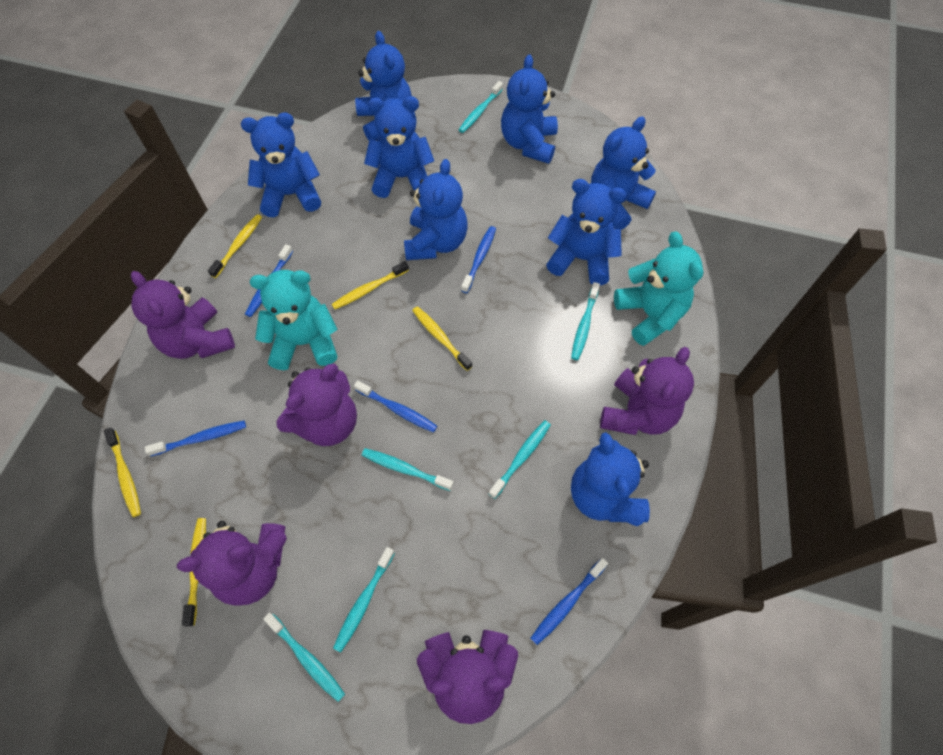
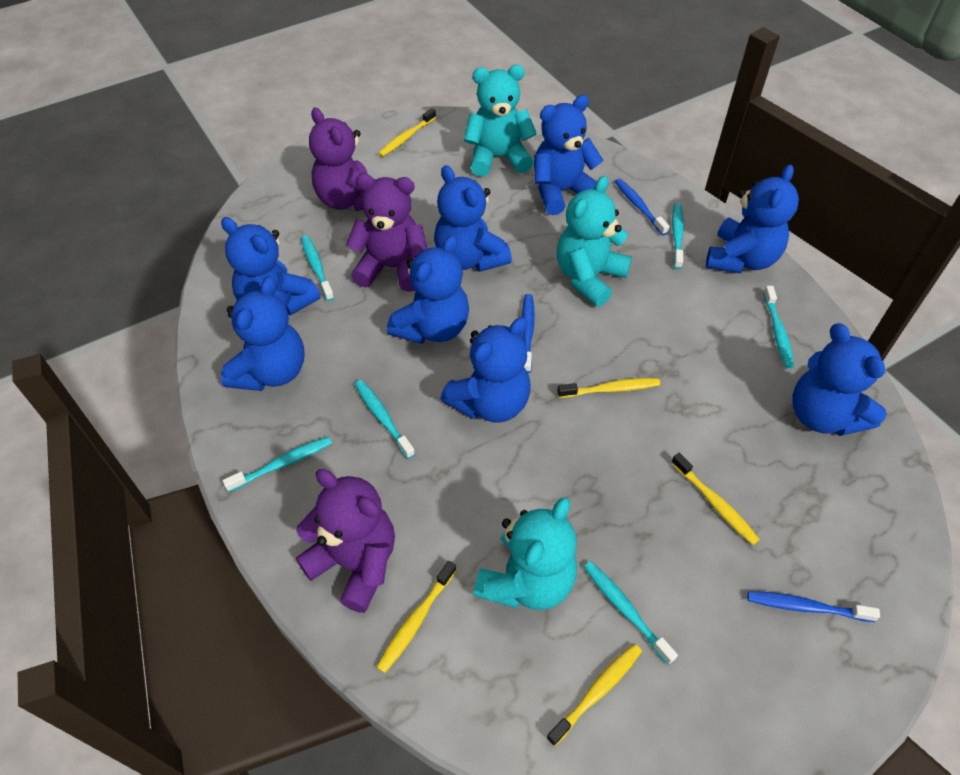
blue toothbrush: [145,420,246,457] [245,244,293,317] [354,380,437,433] [461,226,496,293] [531,558,608,645] = 5 -> [522,294,535,373] [615,179,670,235] [747,591,880,622] = 3
purple teddy bear: [131,271,235,359] [177,521,287,606] [276,364,357,446] [417,630,518,724] [600,347,694,435] = 5 -> [296,469,395,613] [309,107,375,211] [346,174,427,292] = 3
turquoise teddy bear: [250,270,338,370] [614,231,704,346] = 2 -> [464,65,537,177] [473,497,577,610] [557,176,632,307] = 3

